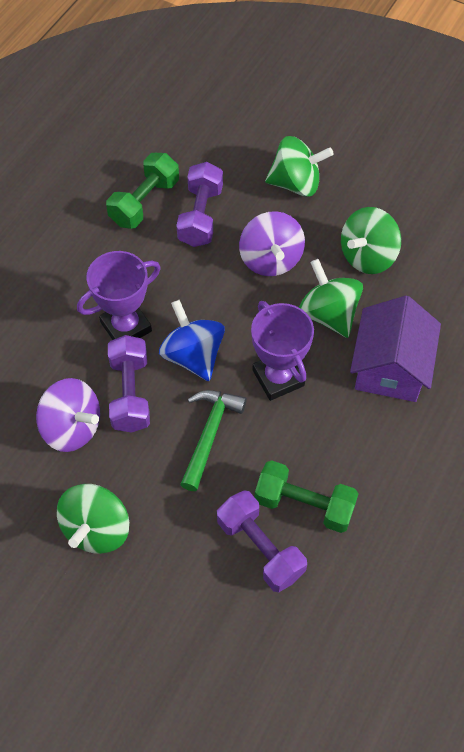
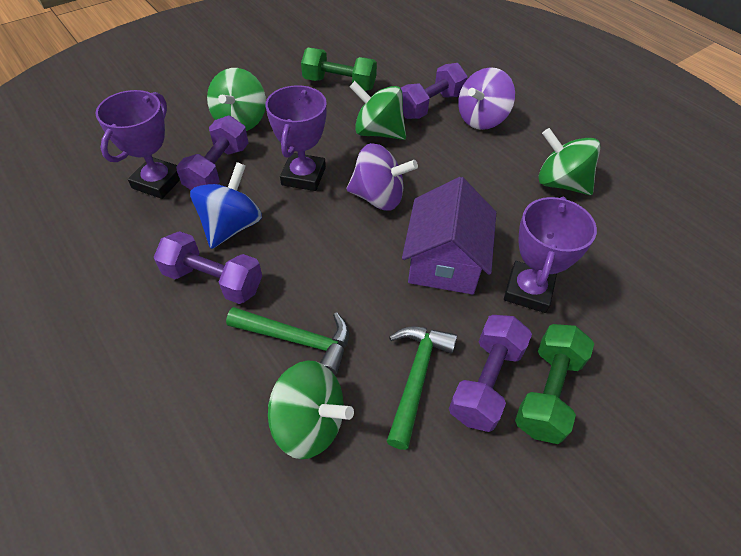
green hammer: [180,390,247,491] = 1 -> [226,307,349,375] [387,326,457,450] = 2
purple dumbbell: [108,335,150,433] [176,162,223,247] [217,490,307,592] = 3 -> [153,231,262,304] [176,116,249,190] [401,63,468,119] [449,315,532,432] = 4
purple trophy: [77,251,161,340] [251,301,314,401] = 2 -> [95,90,180,199] [266,85,327,191] [504,197,597,313] = 3

